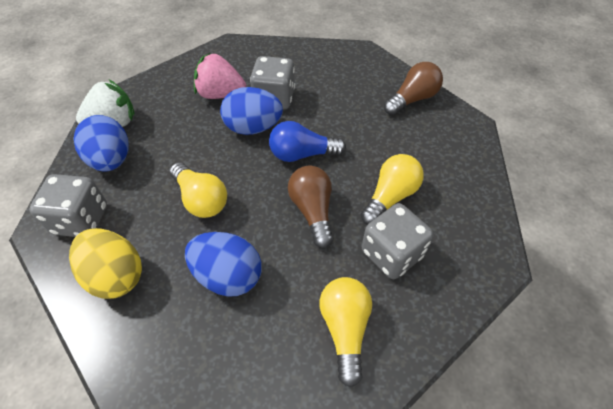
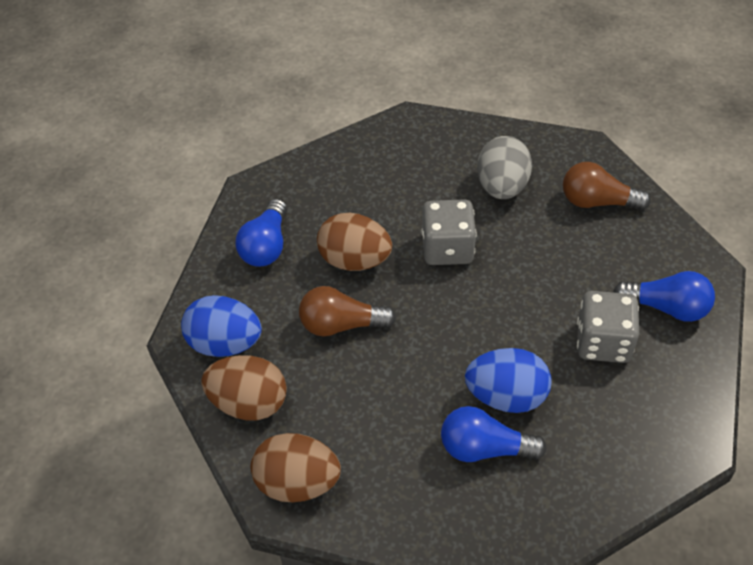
blue egg: [73,115,129,171] [185,232,262,297] [220,87,283,135] = 3 -> [181,295,262,357] [465,348,551,413] = 2
blue light bulb: [269,121,346,162] = 1 -> [236,199,287,267] [441,406,547,462] [613,271,715,322] = 3
brown egg: none = 0 -> [201,355,287,421] [251,433,341,503] [317,213,392,271] = 3
grey dice: [29,174,107,237] [250,56,295,109] [362,203,433,279] = 3 -> [422,199,477,265] [577,291,639,363] = 2
grey egg: none = 0 -> [477,136,532,199] = 1
pink strawberry: [194,52,246,99] = 1 -> none = 0
white strawberry: [76,80,134,127] = 1 -> none = 0
yellow egg: [69,228,142,299] = 1 -> none = 0
yellow light bulb: [170,162,227,218] [320,277,372,387] [361,154,424,225] = 3 -> none = 0

